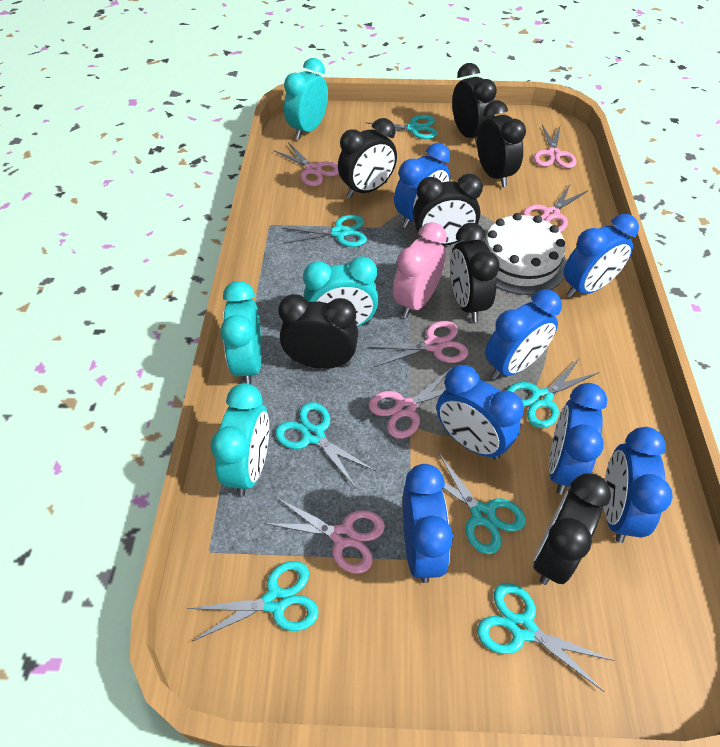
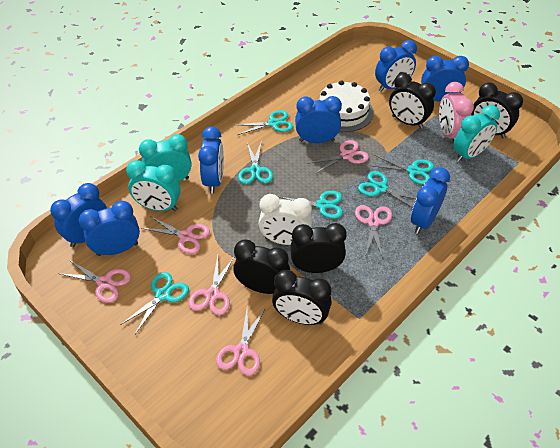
black clock: [278,294,358,369] [338,118,397,198] [413,174,483,245] [450,223,500,322] [452,63,497,146] [477,100,526,187] [534,473,611,585] = 7 -> [233,239,290,294] [272,270,332,325] [290,223,347,273] [389,73,436,129] [471,82,523,139] = 5
turquoise clock: [211,383,269,496] [220,281,262,384] [284,58,328,139] [303,256,379,327] = 4 -> [126,160,180,211] [139,134,192,182] [453,105,500,162] = 3
turquoise scissors: [187,561,319,642] [275,402,376,488] [282,215,367,247] [365,115,437,139] [438,452,526,555] [477,583,615,692] [506,358,600,428] = 7 -> [120,272,189,334] [235,110,294,135] [238,141,273,184] [280,191,343,219] [358,171,417,208] [373,155,434,185] = 6
white clock: none = 0 -> [259,194,312,245] = 1

